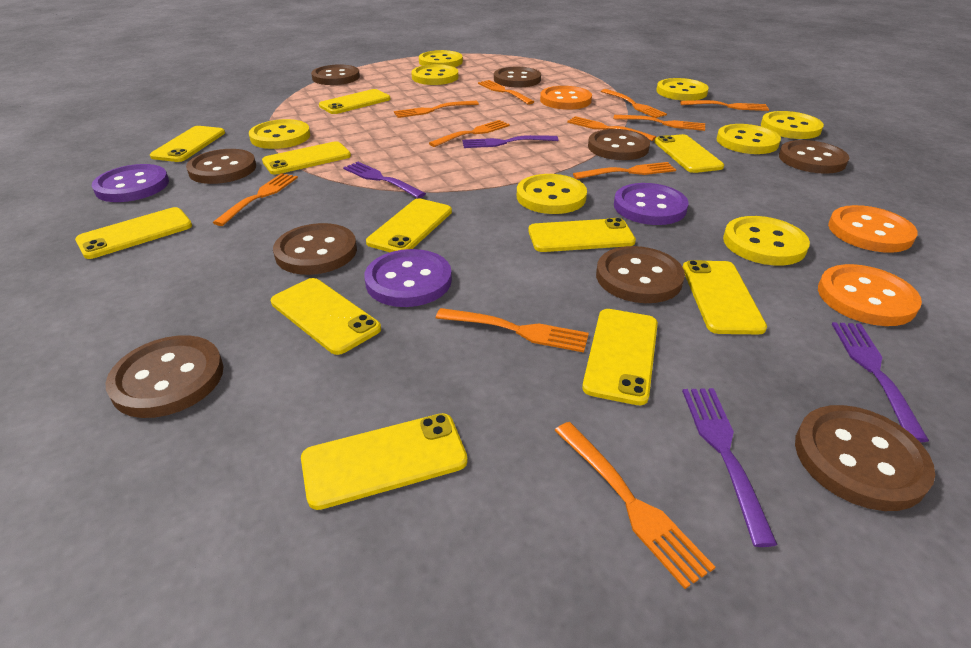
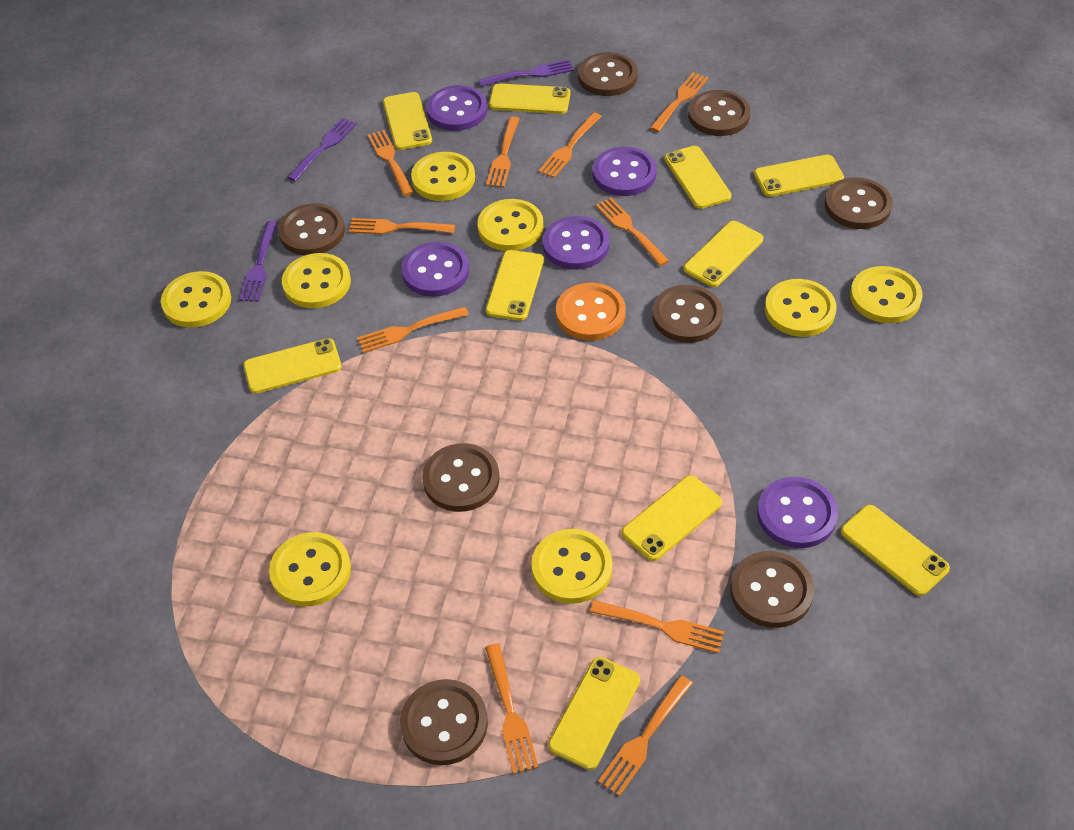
brown button: [106,335,224,418] [186,149,256,184] [273,223,357,275] [311,65,360,85] [494,67,541,88] [588,129,650,160] [596,246,685,303] [779,140,849,174] [795,405,935,511] = 9 -> [278,203,345,255] [400,679,488,765] [422,443,499,512] [578,52,638,96] [652,285,723,343] [688,90,750,136] [730,551,814,628] [825,177,893,229] = 8
orange button: [540,86,592,110] [818,264,922,326] [828,205,918,253] = 3 -> [556,283,626,340] = 1
orange fork: [213,173,298,226] [394,101,479,118] [429,120,510,147] [436,308,589,353] [478,80,534,105] [554,422,715,589] [567,116,656,141] [573,162,676,179] [601,89,667,118] [613,115,705,131] [680,100,769,111] = 11 -> [349,218,455,234] [357,307,469,353] [368,130,414,196] [485,643,539,774] [486,117,520,187] [538,112,602,178] [590,600,725,653] [595,198,669,266] [598,675,693,796] [650,72,708,132] = 10
purple button: [92,164,169,202] [365,249,452,307] [614,183,689,225] = 3 -> [401,242,469,297] [426,85,487,131] [543,216,609,270] [593,147,656,196] [757,477,838,548] = 5
purple fork: [343,162,426,199] [462,135,559,148] [682,388,778,547] [832,322,929,442] = 4 -> [239,221,278,302] [287,118,357,182] [478,59,574,87] = 3
yellow phone: [75,207,192,259] [150,126,225,162] [262,141,351,174] [271,278,381,355] [301,413,468,510] [319,89,390,114] [366,199,452,252] [528,218,636,252] [582,309,658,405] [654,134,724,173] [683,260,767,334] = 11 -> [243,338,342,394] [383,92,432,150] [486,250,544,321] [489,83,570,114] [548,657,640,770] [622,475,722,561] [664,146,732,209] [684,221,763,287] [754,155,844,197] [841,505,950,596] = 10

